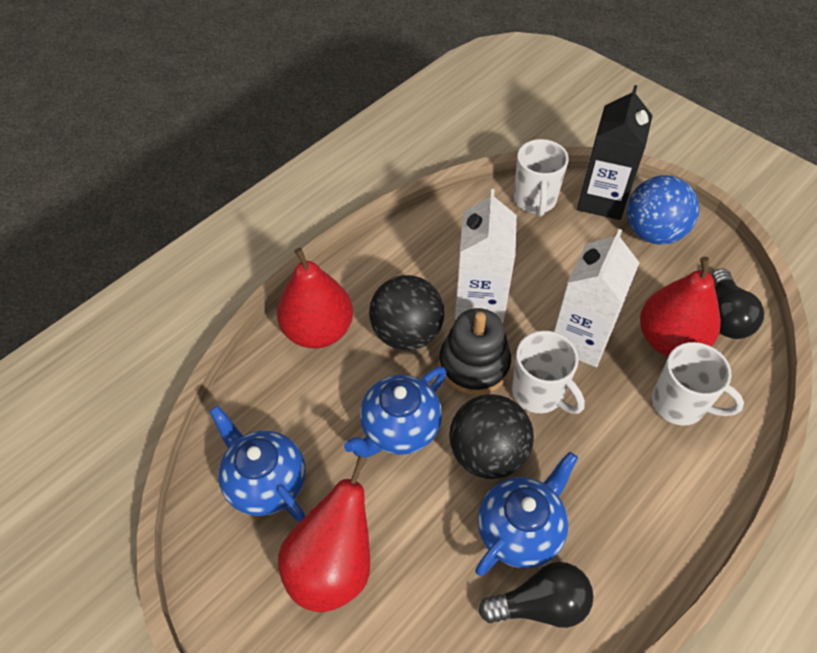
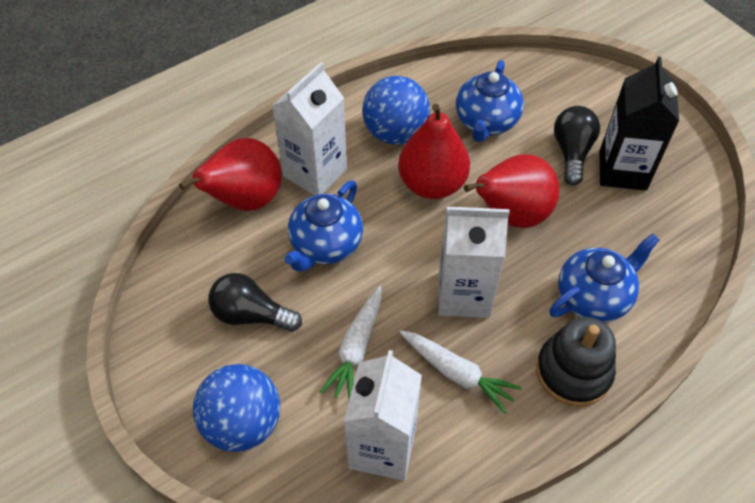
black ball: [369,275,444,350] [449,394,534,479] = 2 -> none = 0
blue ball: [627,175,699,245] = 1 -> [193,364,280,452] [362,76,430,145] = 2
white carrot: none = 0 -> [320,286,382,399] [400,330,522,414] = 2
white carton: [455,189,517,323] [554,229,639,367] = 2 -> [272,62,347,195] [344,350,422,481] [438,207,510,318] = 3
white mug: [512,331,585,414] [514,139,569,217] [652,342,744,426] = 3 -> none = 0

